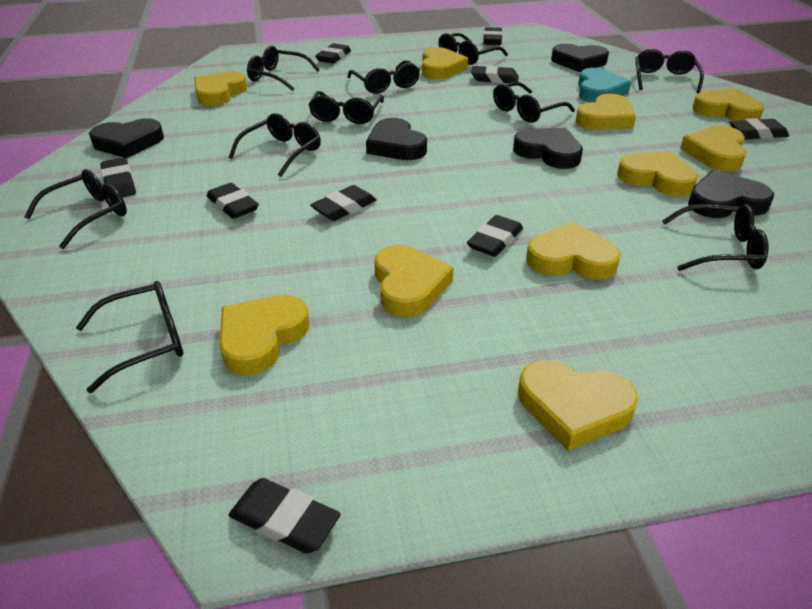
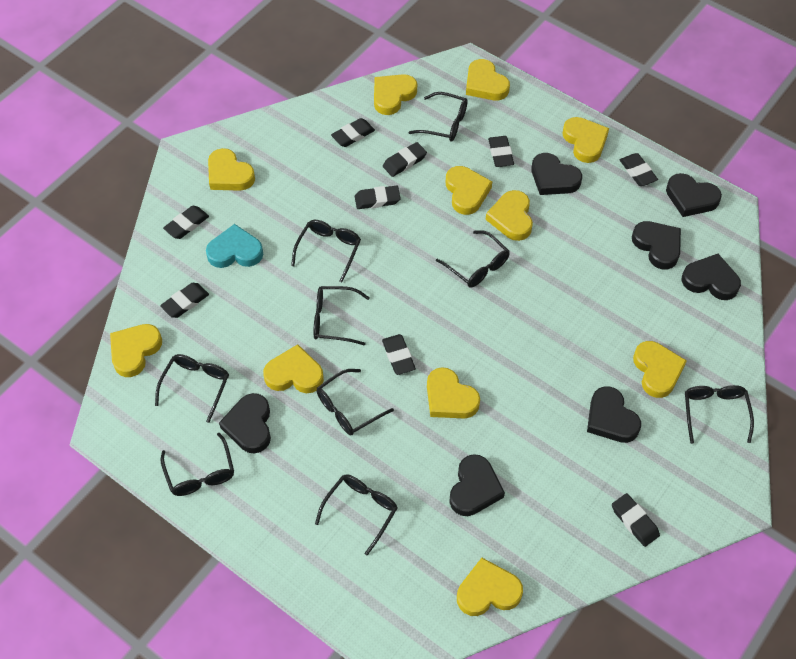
black glasses: [25,169,127,249] [76,281,183,393] [229,113,321,177] [247,45,320,91] [309,91,384,124] [348,60,420,94] [438,33,508,65] [493,82,575,123] [635,49,704,93] [662,204,768,271] = 10 -> [155,354,229,423] [160,433,234,496] [291,220,361,282] [313,286,370,346] [315,474,398,556] [316,369,394,435] [408,92,468,142] [436,230,510,288] [685,385,754,444] = 9
black heart: [89,118,164,158] [366,118,427,160] [513,128,583,169] [551,44,609,72] [688,170,774,218] = 5 -> [219,393,271,453] [449,454,505,516] [531,153,582,195] [587,386,641,443] [632,221,681,269] [666,173,722,217] [682,254,741,300] = 7
yellow heart: [194,71,247,106] [220,295,310,375] [374,245,454,317] [422,47,468,79] [518,360,638,450] [526,222,621,280] [576,94,636,130] [617,151,698,196] [680,125,747,171] [693,88,764,121] = 10 -> [110,324,162,377] [208,148,255,191] [263,344,324,393] [374,74,417,115] [427,367,480,419] [446,166,492,215] [457,558,523,616] [466,59,510,100] [486,190,533,241] [562,117,609,163] [633,341,687,398] = 11

